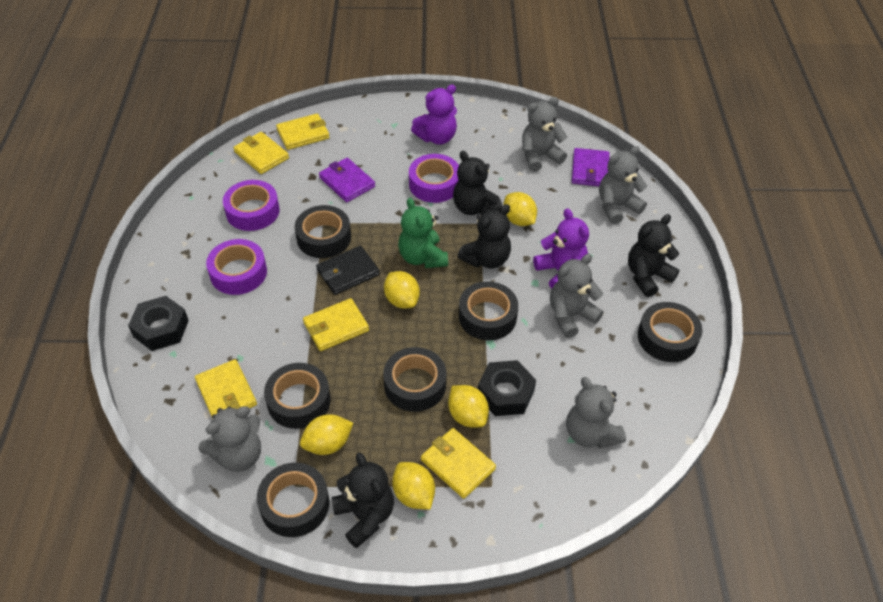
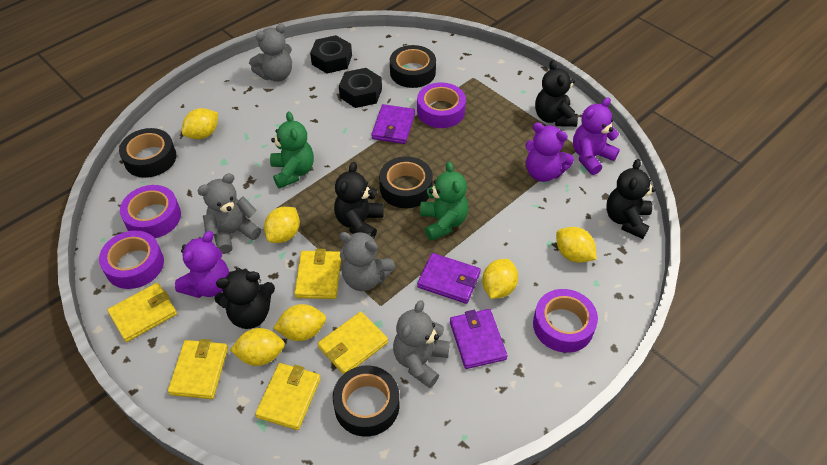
black tape: [257,463,329,537] [264,363,331,429] [295,205,351,258] [383,347,446,412] [459,281,518,340] [638,302,703,362] = 6 -> [119,128,177,178] [333,366,399,437] [379,157,433,208] [390,45,436,88] = 4
black wallet: [316,246,380,295] = 1 -> none = 0
green teddy bear: [398,198,448,268] = 1 -> [270,111,314,189] [420,161,468,241] = 2
grey teddy bear: [198,406,261,472] [522,97,567,172] [550,254,604,338] [566,377,626,448] [599,146,648,224] = 5 -> [197,173,261,254] [249,24,292,82] [339,232,396,291] [393,300,450,388] = 4
purple tape: [206,239,267,295] [223,180,280,231] [409,154,459,203] = 3 -> [99,231,164,289] [120,185,181,238] [417,82,466,128] [533,289,598,353] = 4
purple teddy bear: [411,85,457,145] [533,209,589,289] = 2 -> [175,231,229,298] [525,122,574,182] [573,97,620,175] = 3
purple wallet: [319,158,375,202] [572,148,610,186] = 2 -> [372,104,415,144] [417,253,481,304] [450,309,508,369] = 3
yellow lemon: [300,414,353,455] [384,271,420,309] [392,462,435,510] [448,385,489,428] [503,192,537,226] = 5 -> [182,108,218,139] [230,328,285,366] [264,207,300,243] [274,304,326,341] [482,259,518,299] [556,227,597,263] = 6

